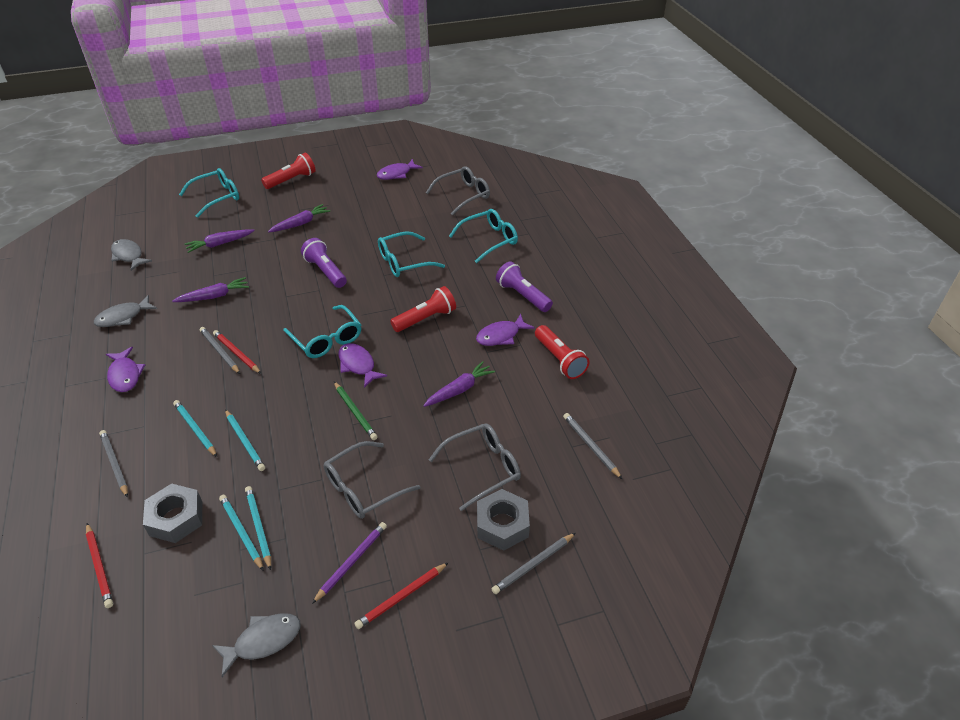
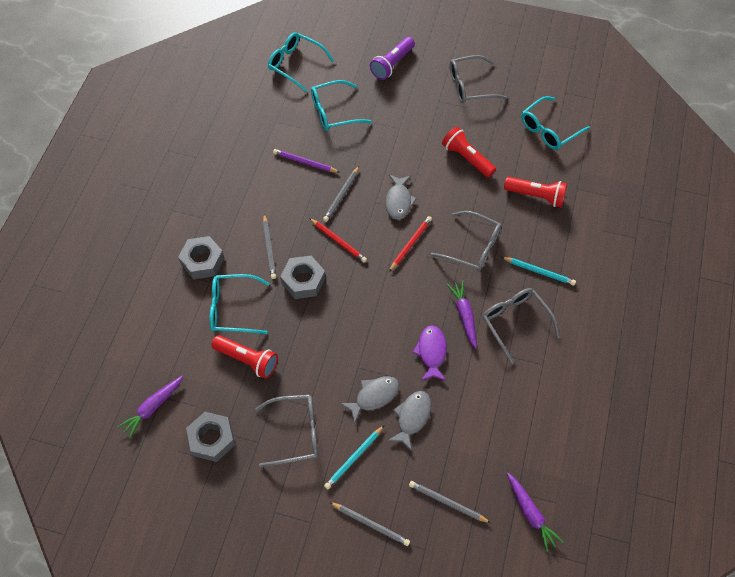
green pencil: [334,382,378,440] = 1 -> none = 0
grey glasses: [324,441,420,519] [426,166,490,216] [429,424,521,511] = 3 -> [255,395,318,467] [431,211,501,272] [450,55,507,103] [482,288,560,364] = 4
grey nut: [143,483,202,543] [477,489,530,551] = 2 -> [178,236,224,279] [186,412,235,462] [280,256,325,299] = 3
purple carrot: [172,277,249,302] [184,229,255,253] [268,204,330,232] [423,361,495,407] = 4 -> [117,375,184,438] [447,280,477,349] [507,473,564,552] = 3
purple fish: [106,347,145,392] [338,343,387,388] [377,159,423,180] [476,314,535,346] = 4 -> [412,325,447,381] = 1
purple flashlight: [301,238,347,288] [496,261,553,312] = 2 -> [370,37,415,80] = 1
red pencil: [86,523,113,608] [213,330,261,374] [354,562,449,629] = 3 -> [309,218,367,262] [389,216,432,272] = 2
turquoise pencil: [173,400,217,457] [219,495,264,571] [225,409,265,471] [245,486,271,570] = 4 -> [324,425,384,489] [502,257,576,286] = 2

